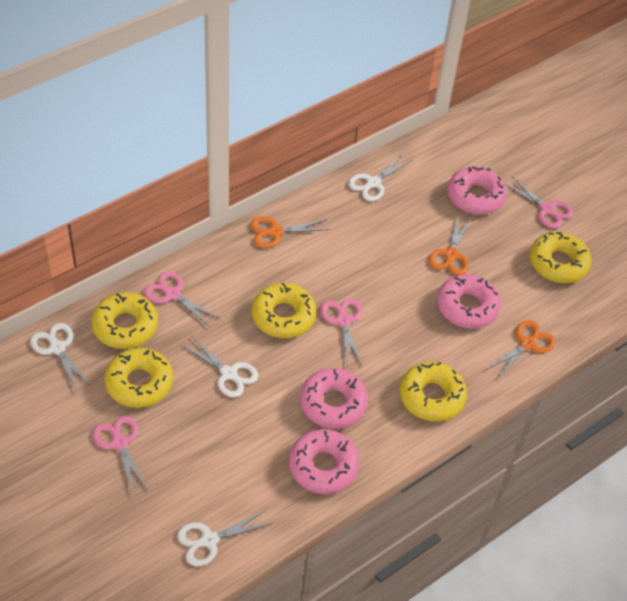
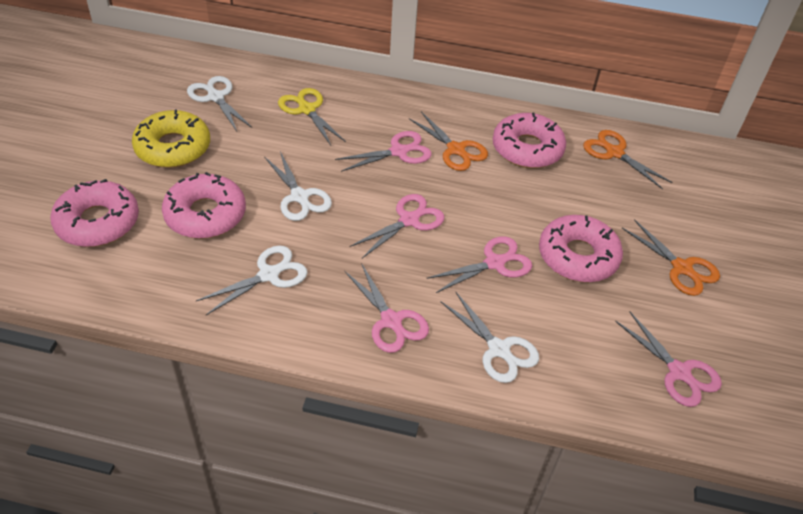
pink scissors: [93,416,148,495] [144,271,220,327] [320,298,362,367] [505,176,573,229] = 4 -> [335,131,432,172] [345,263,429,353] [350,194,444,258] [427,236,532,293] [615,312,722,407] = 5
yellow donut: [92,292,158,349] [104,348,173,408] [252,283,316,338] [400,362,467,422] [530,232,592,283] = 5 -> [132,109,210,168] = 1
yellow scissors: none = 0 -> [278,88,346,145] = 1

